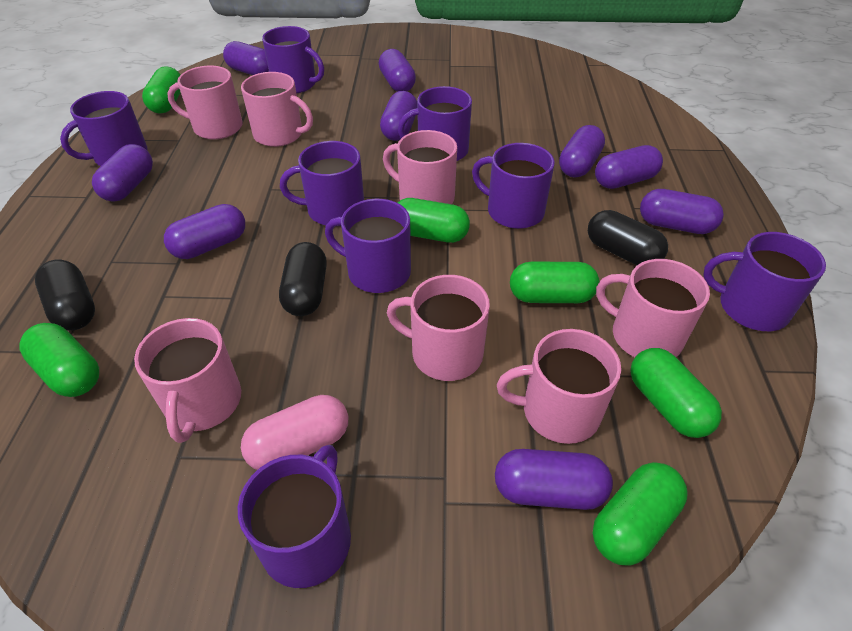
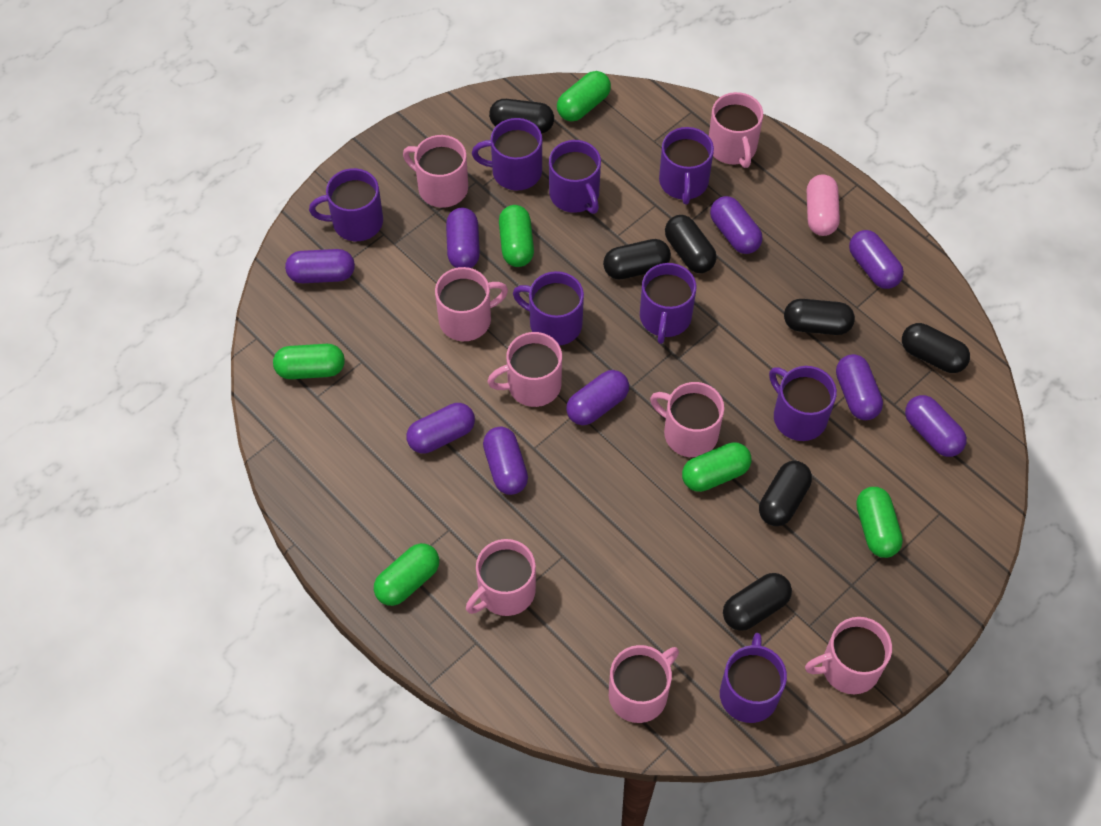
black capsule: [35,260,95,331] [279,242,327,316] [588,210,668,265] = 3 -> [489,99,554,134] [603,239,671,280] [665,215,717,273] [723,573,792,631] [759,461,812,526] [784,299,855,335] [902,323,970,373] = 7
pink mug: [134,318,241,443] [167,66,243,139] [241,72,313,147] [383,130,457,204] [387,275,490,381] [497,329,621,444] [596,259,710,357] = 7 -> [403,135,468,208] [435,267,508,341] [466,539,536,616] [487,332,562,407] [609,645,679,723] [650,382,724,457] [709,92,763,168] [805,617,892,694] = 8

